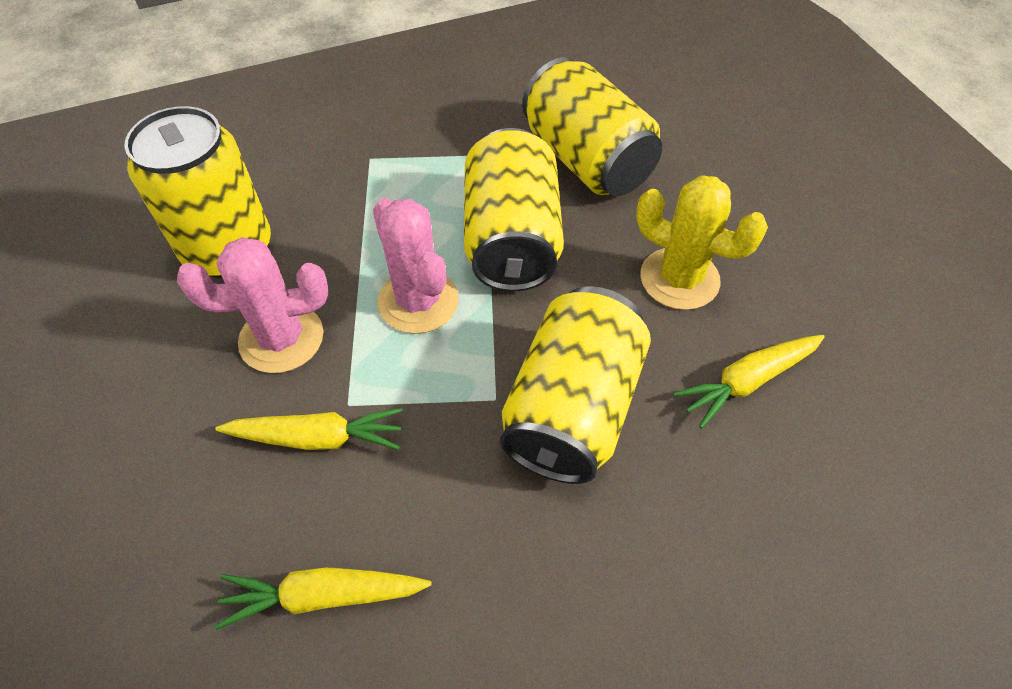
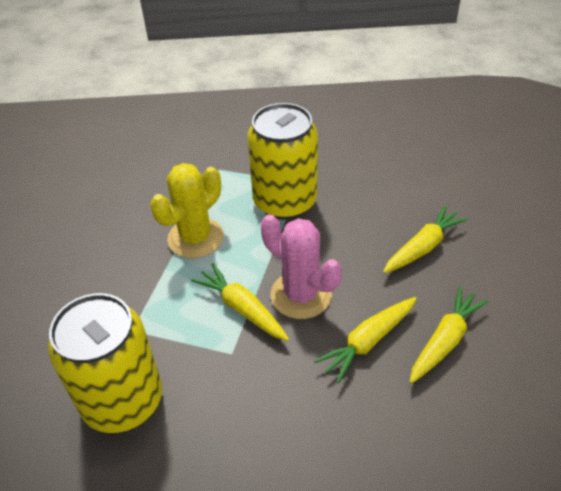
pink cactus: [177,237,328,373] [373,198,459,334] = 2 -> [261,214,342,319] = 1
yellow can: [125,106,271,278] [464,128,564,291] [500,287,651,484] [522,57,662,196] = 4 -> [48,293,162,433] [247,103,318,220] = 2
yellow carrot: [214,567,432,630] [215,408,403,450] [674,335,825,429] = 3 -> [191,263,289,341] [314,297,417,383] [383,205,468,274] [410,287,489,384] = 4

